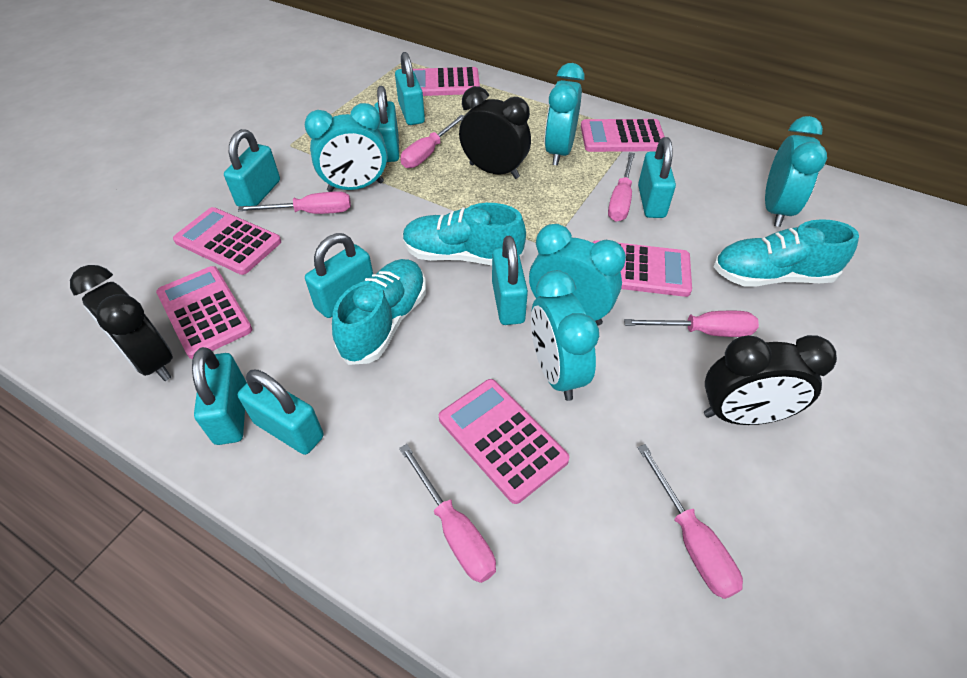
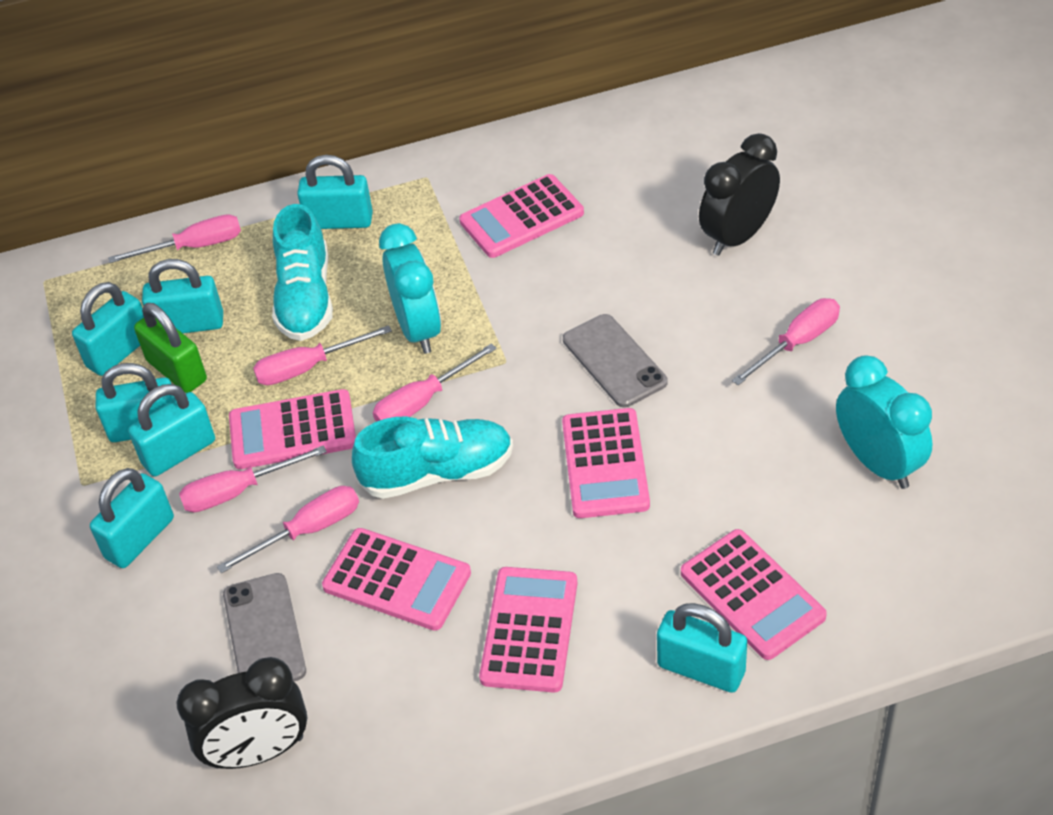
black clock: [70,265,173,381] [459,86,531,179] [704,335,837,425] = 3 -> [177,657,307,769] [699,133,780,256] = 2
green padlock: none = 0 -> [134,303,207,393] = 1
grey phone: none = 0 -> [223,573,306,681] [563,314,668,407] = 2
turquoise clock: [305,103,387,192] [529,224,626,326] [531,270,599,401] [545,63,584,166] [765,116,827,227] = 5 -> [379,223,441,354] [836,355,933,489] = 2
turquoise padlock: [192,347,247,445] [224,129,280,207] [238,370,324,455] [305,233,373,318] [374,86,399,162] [395,52,425,125] [492,236,528,325] [638,137,676,218] = 8 -> [72,282,144,376] [90,468,174,568] [96,363,175,442] [128,384,215,476] [142,259,223,333] [297,155,373,229] [657,603,747,693] = 7
turquoise shoe: [332,259,426,365] [403,203,526,265] [713,219,859,287] = 3 -> [272,204,333,341] [352,417,513,499] = 2

